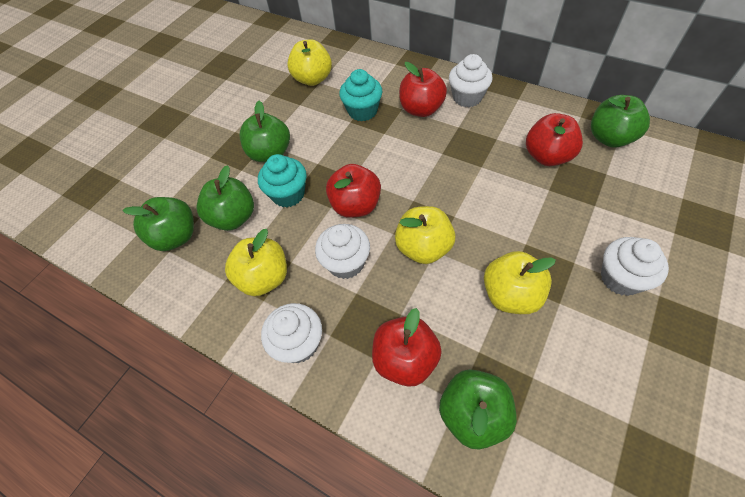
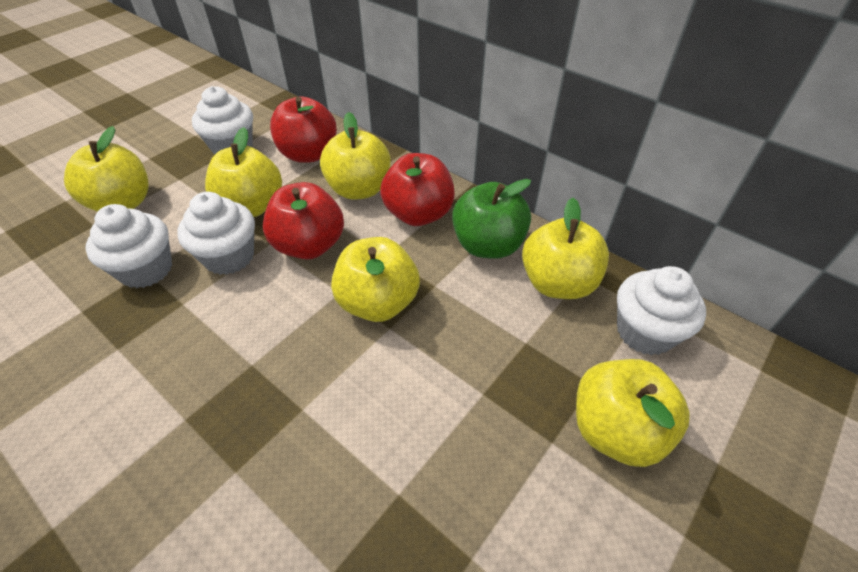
green apple: [122,197,194,251] [197,165,254,231] [240,101,290,162] [439,369,517,450] [591,95,650,147] = 5 -> [452,179,531,259] = 1
red apple: [326,164,381,218] [372,308,442,387] [399,62,447,117] [526,113,583,166] = 4 -> [263,182,344,260] [270,96,337,163] [380,153,455,226] = 3
turquoise cupcake: [258,154,307,207] [339,69,382,122] = 2 -> none = 0
yellow apple: [225,229,287,296] [287,39,332,86] [395,206,455,264] [484,251,556,314] = 4 -> [64,126,148,212] [205,127,282,217] [320,112,391,200] [331,237,420,322] [522,198,609,299] [576,359,690,467] = 6

